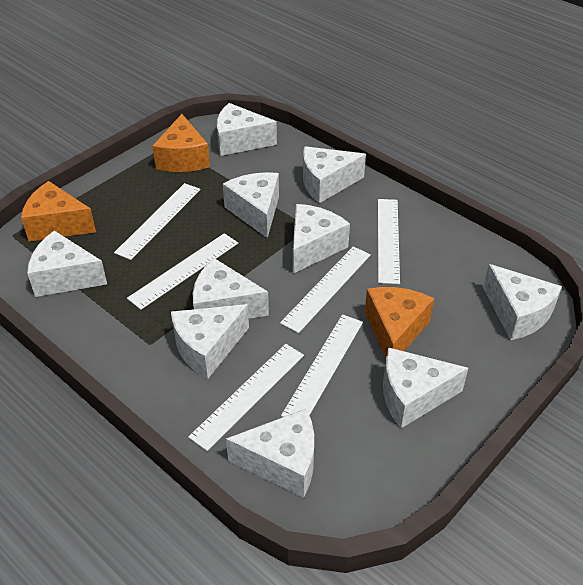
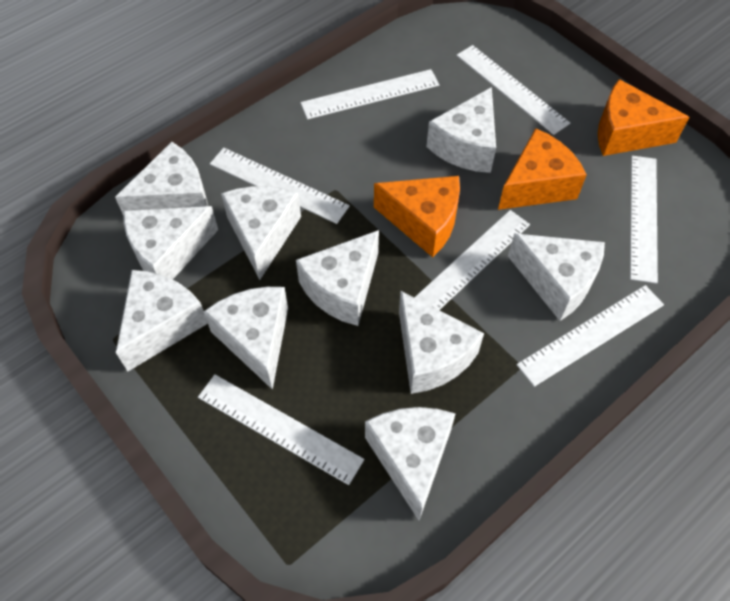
white ruler: [114,183,200,260] [127,233,238,310] [188,344,304,451] [280,246,371,333] [281,314,363,417] [378,199,400,284] = 6 -> [198,374,364,485] [210,148,350,224] [300,69,439,119] [414,210,530,310] [456,45,570,135] [516,285,664,387] [630,156,658,284] = 7

